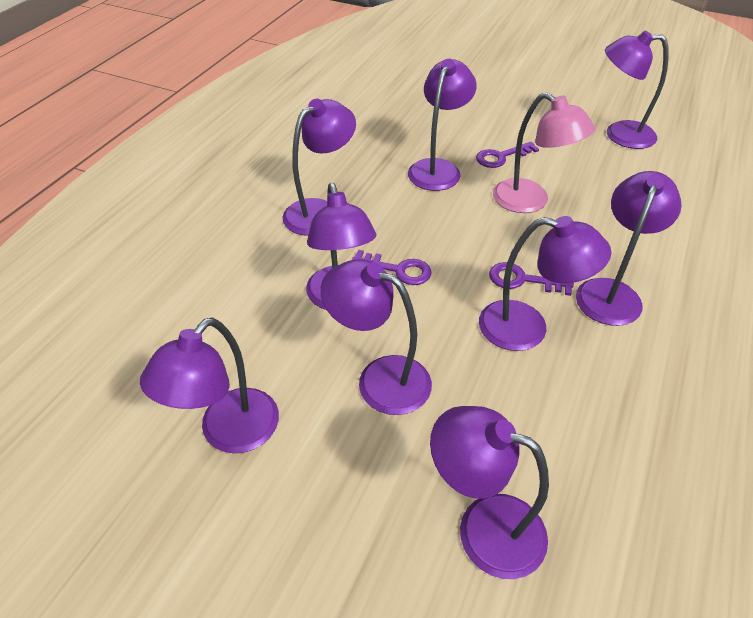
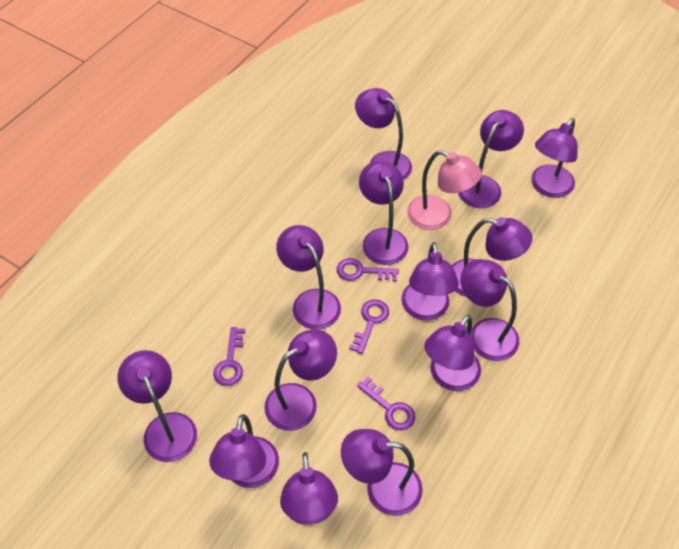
purple key: [352,250,431,285] [476,142,539,168] [489,262,574,296] = 3 -> [213,327,245,386] [337,258,399,281] [349,299,389,354] [357,377,415,430] = 4
purple lamp: [140,318,279,453] [282,99,356,236] [306,183,376,310] [321,259,432,415] [408,59,477,191] [430,406,549,579] [479,216,611,351] [576,171,682,326] [605,31,669,149] = 9 -> [117,350,197,462] [209,414,279,488] [264,329,337,431] [276,225,341,330] [280,452,338,525] [341,429,423,516] [355,88,412,180] [359,161,409,265] [401,242,459,321] [424,315,481,391] [452,217,533,297] [458,110,524,208] [461,259,519,361] [531,118,578,198] = 14

